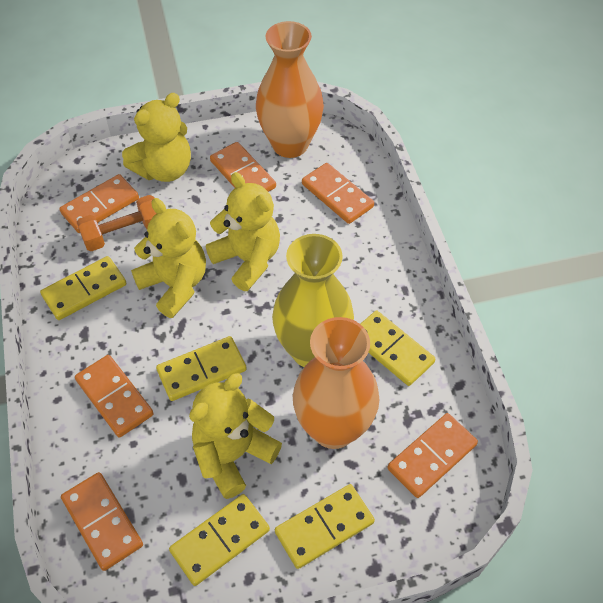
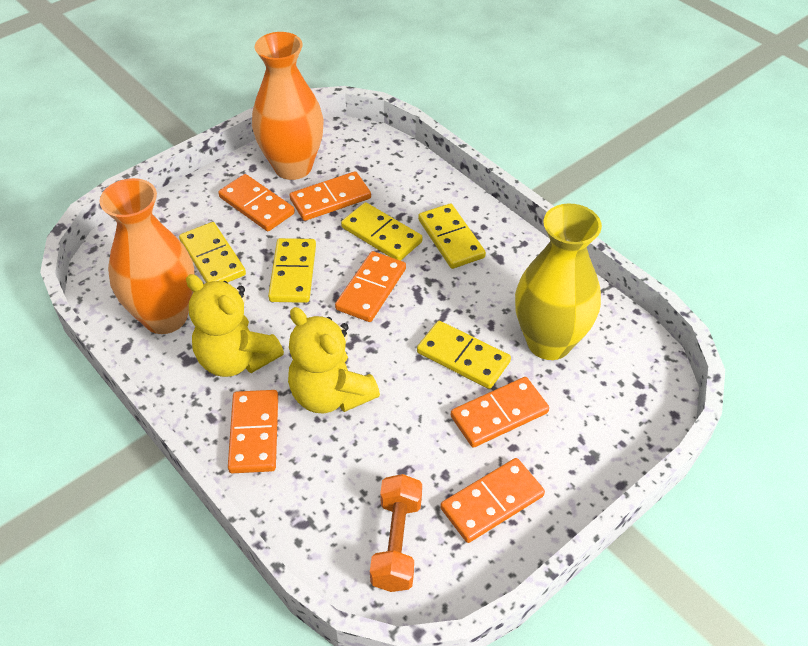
yellow teddy bear: [122,93,191,182] [131,198,206,318] [189,373,282,499] [206,172,280,291] = 4 -> [186,274,284,377] [288,307,380,413] = 2

